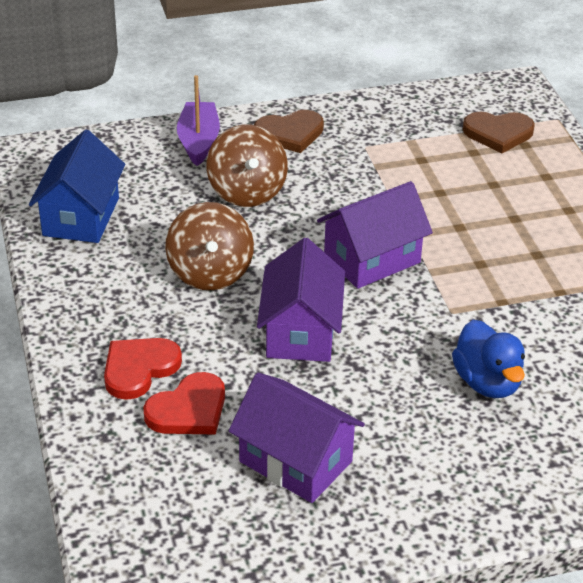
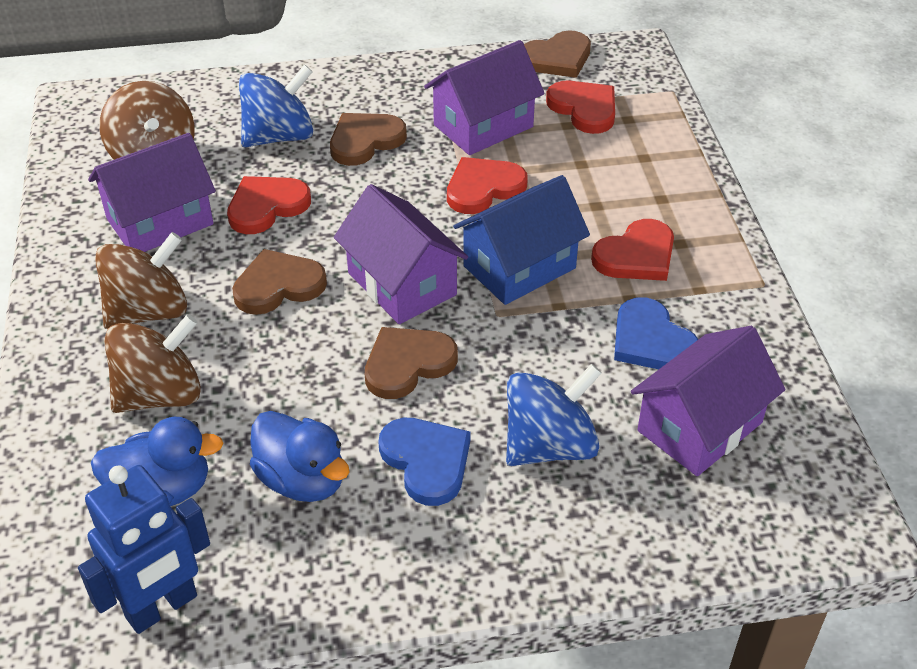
blue duck: [452,320,525,398] = 1 -> [91,417,224,506] [250,411,349,502] = 2
blue heart: none = 0 -> [378,418,471,506] [614,297,698,369] = 2
blue robot: none = 0 -> [78,465,210,634] = 1
blue spinning top: none = 0 -> [239,65,313,147] [506,364,602,466] = 2
brown heart: [254,110,324,153] [463,112,535,153] = 2 -> [232,249,327,315] [330,113,407,166] [365,327,458,399] [524,30,591,78] = 4
brown spinning top: [165,202,254,290] [206,125,288,207] = 2 -> [95,232,187,329] [99,81,195,160] [104,314,201,413] = 3
purple boat: [177,75,220,166] = 1 -> none = 0
purple house: [229,373,365,503] [257,238,345,362] [317,181,433,289] = 3 -> [88,133,216,252] [334,184,468,324] [424,40,545,155] [631,326,785,476] = 4
red heart: [104,338,182,400] [143,372,225,435] = 2 -> [227,176,311,234] [447,157,528,214] [546,81,615,134] [591,219,674,281] = 4

